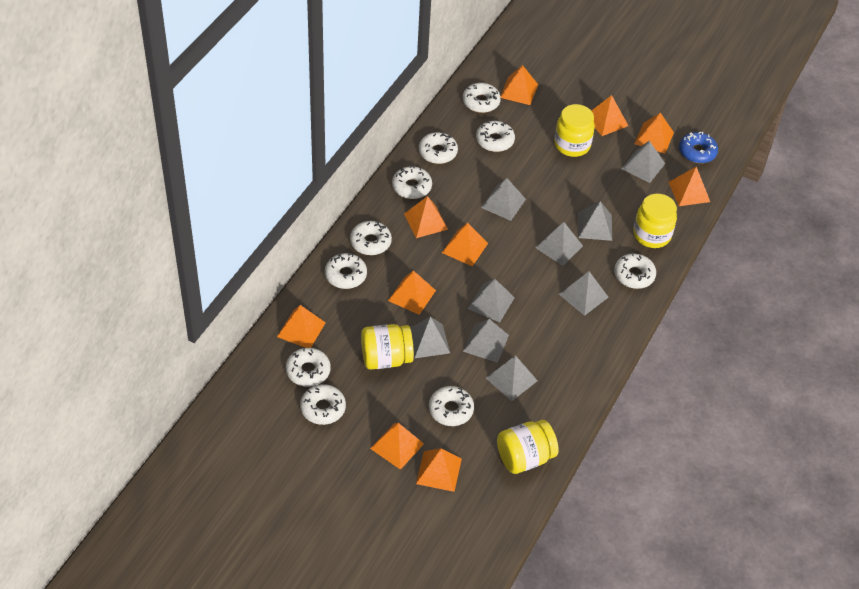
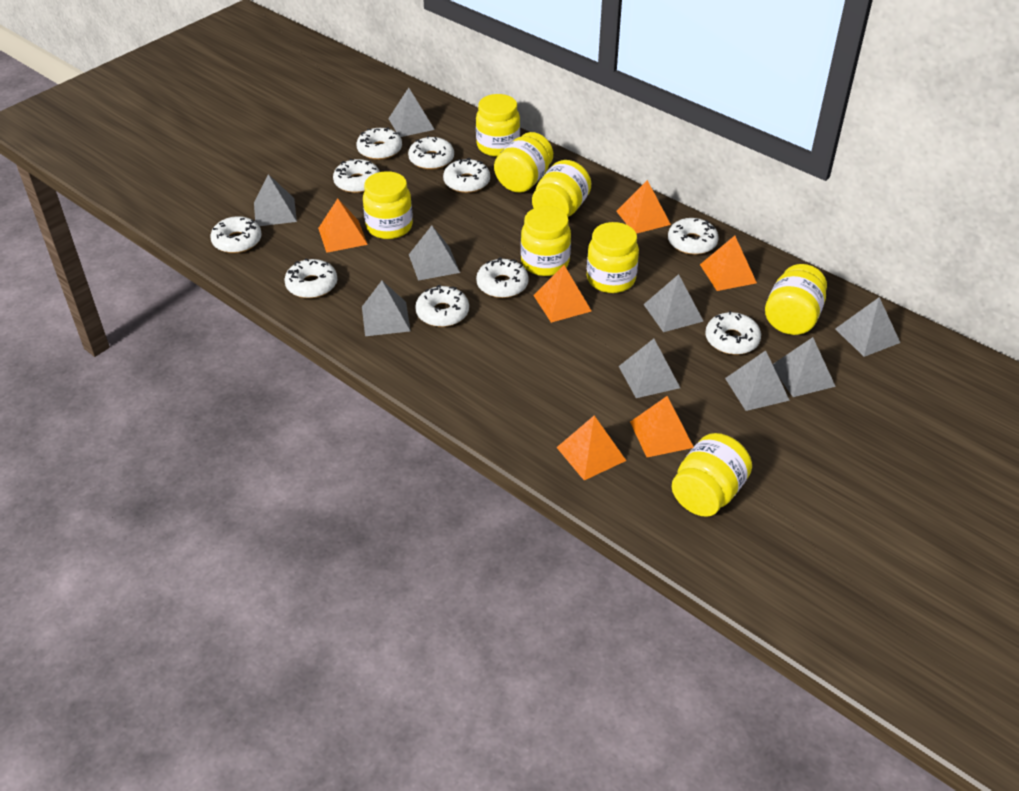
blue donut: [679,131,718,163] = 1 -> none = 0
orange pyramid: [277,305,326,348] [370,423,424,470] [388,270,436,315] [404,196,448,238] [416,448,462,492] [442,223,488,266] [501,65,538,105] [591,95,628,136] [634,113,674,154] [669,167,710,206] = 10 -> [318,199,368,253] [533,265,591,323] [556,415,626,480] [616,180,671,234] [630,396,694,457] [700,236,757,291] = 6
yellow jar: [361,324,414,369] [497,420,559,474] [554,104,595,157] [633,194,677,248] = 4 -> [363,171,413,239] [476,94,520,157] [494,132,553,193] [521,206,571,276] [532,160,591,217] [587,222,639,293] [672,433,752,517] [765,264,827,335] = 8

